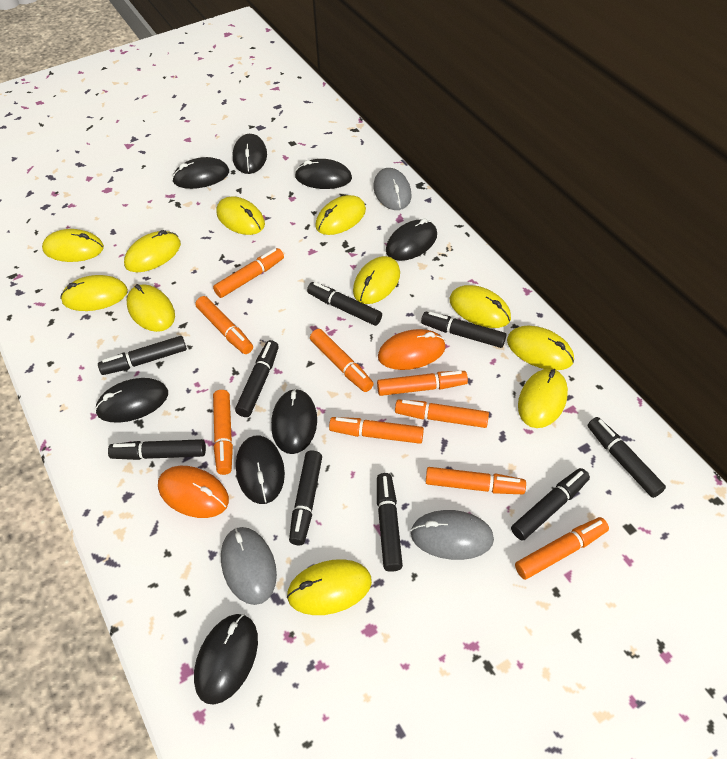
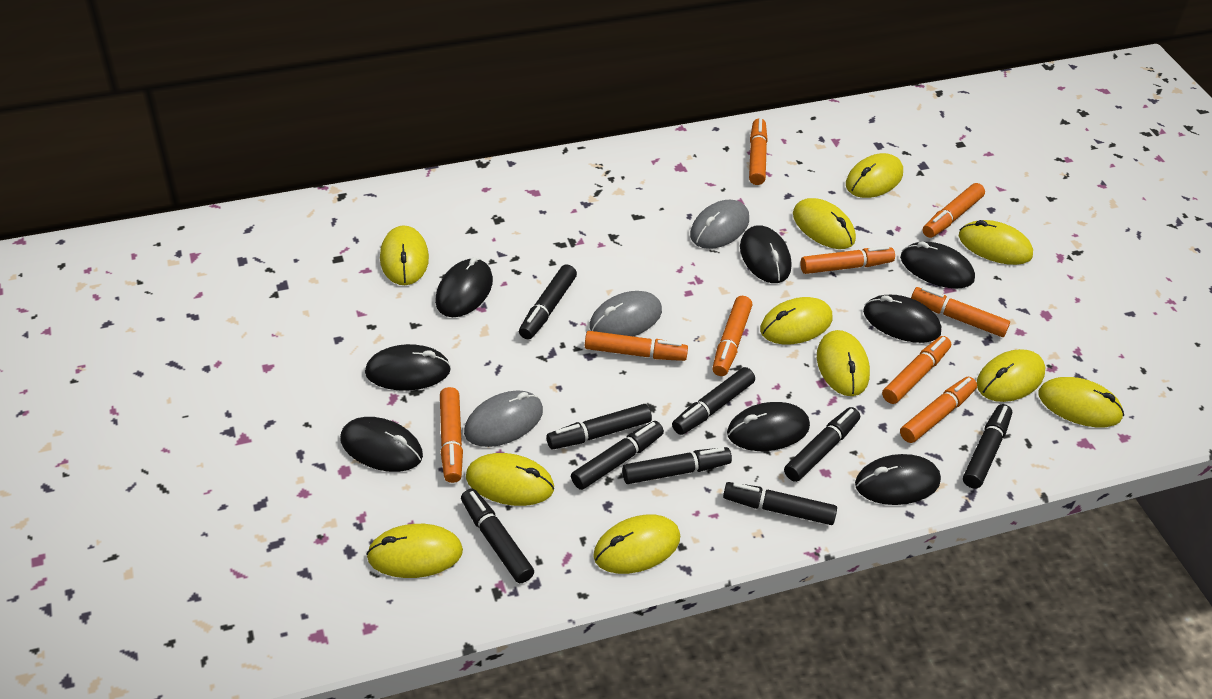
orange mouse: [158,466,229,518] [378,329,446,370] = 2 -> none = 0

